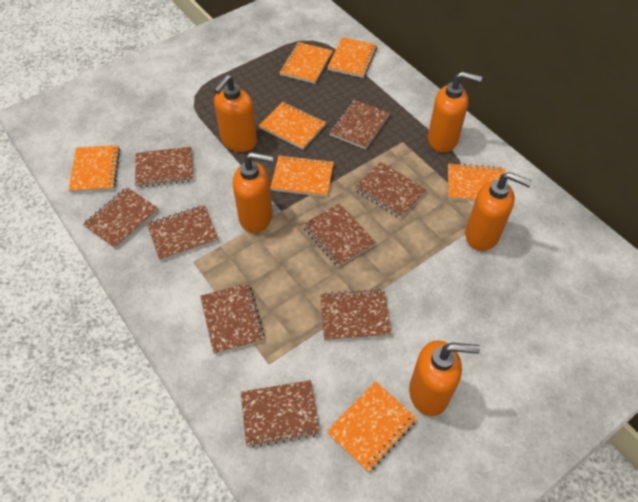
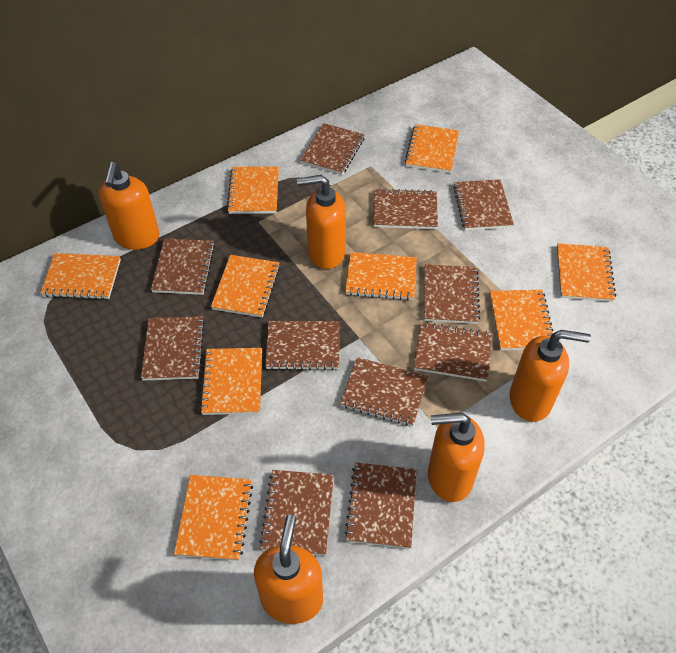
brown notebook: [83,187,159,249] [135,147,193,188] [147,205,219,261] [200,283,265,354] [241,380,320,448] [303,203,376,267] [320,289,392,341] [329,100,390,149] [354,162,427,219] = 9 -> [141,316,205,381] [151,238,215,295] [259,470,334,556] [265,321,339,371] [300,123,365,175] [340,357,428,426] [345,462,417,549] [373,188,438,229] [414,322,492,382] [424,264,480,324] [453,179,514,230] = 11
orange notebook: [68,145,120,193] [259,102,326,150] [270,155,334,197] [280,42,332,84] [326,381,417,472] [327,37,378,78] [448,163,505,202] = 7 -> [40,253,121,300] [174,475,253,561] [200,348,262,415] [211,255,280,318] [227,166,279,214] [345,252,417,301] [405,124,459,173] [490,290,553,350] [557,243,616,302] = 9

